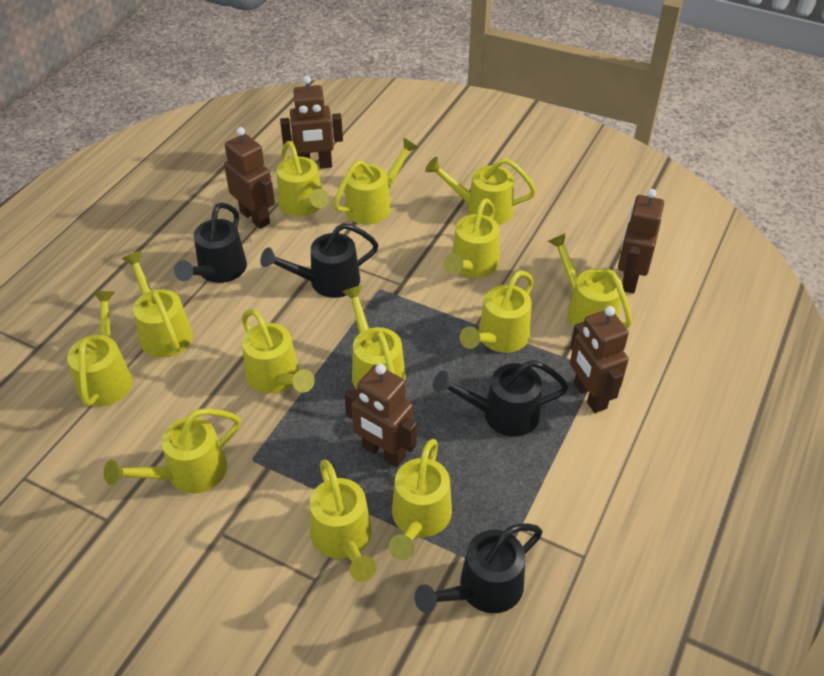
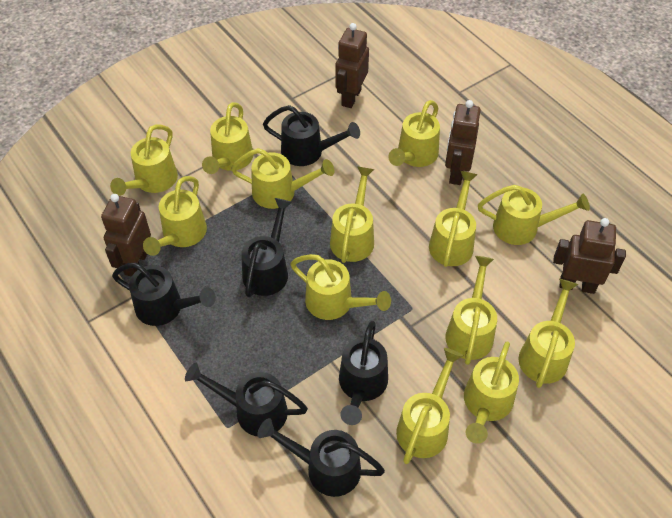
black watering can: [174,202,247,283] [260,223,379,298] [414,523,543,613] [433,360,569,437] = 4 -> [112,263,216,326] [185,363,308,436] [241,198,292,297] [257,418,385,497] [263,105,360,166] [339,321,388,425] = 6
brown robot: [224,127,275,229] [280,76,343,169] [344,364,417,467] [570,306,629,413] [618,189,664,294] = 5 -> [101,194,151,277] [335,23,369,108] [445,100,481,185] [553,218,626,294] = 4

